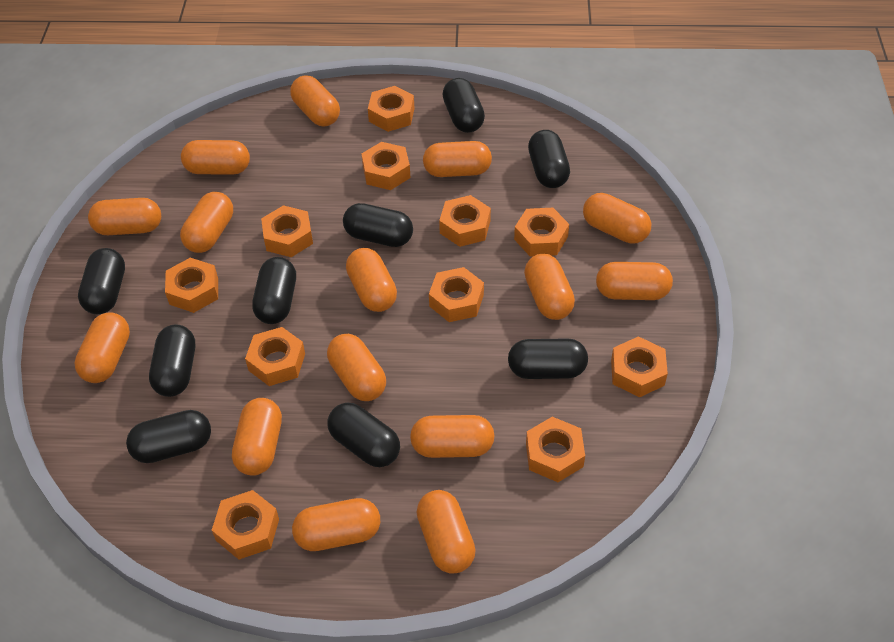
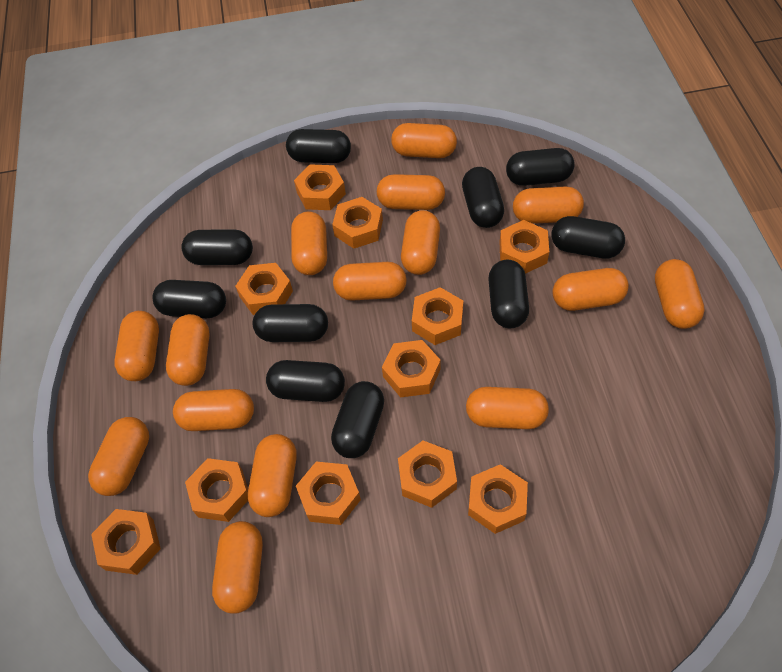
black capsule: [78,248,125,314] [126,410,211,463] [149,324,195,397] [252,257,296,324] [328,403,400,467] [343,203,413,247] [442,78,485,133] [508,338,588,379] [528,130,570,188] = 9 -> [152,280,226,318] [181,229,253,265] [253,304,328,342] [266,360,345,402] [286,129,351,163] [331,381,384,458] [462,167,504,228] [488,260,529,328] [506,148,575,186] [551,216,625,259] = 10

